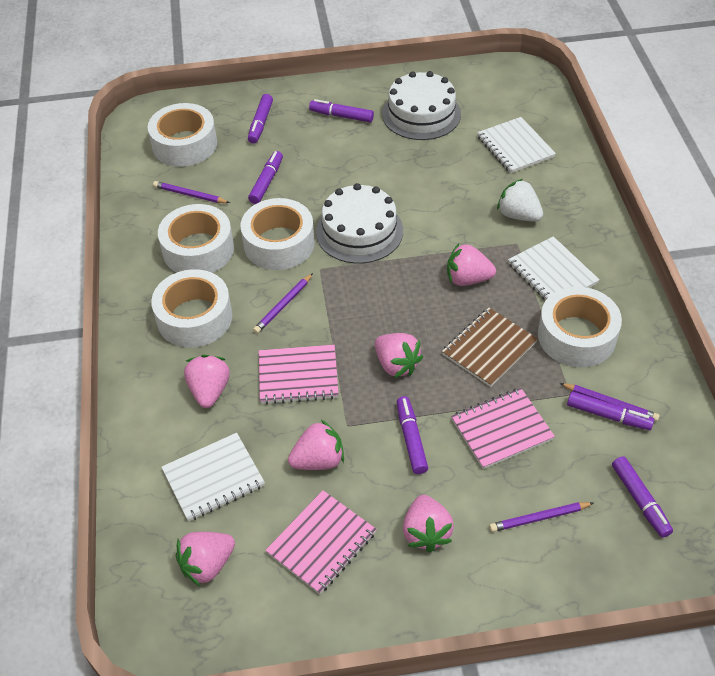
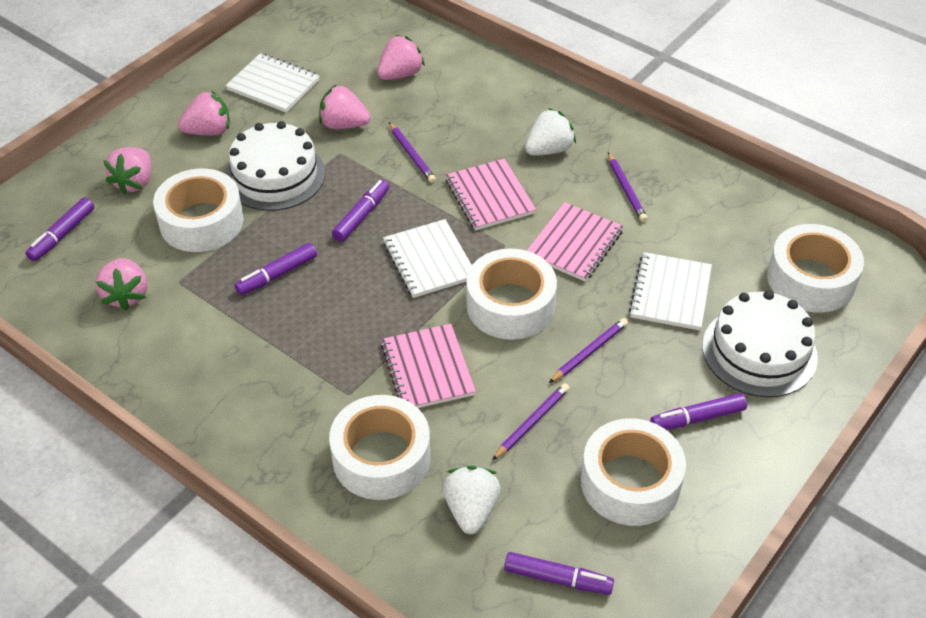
brown notebook: [442,308,538,387] = 1 -> none = 0
pink strawberry: [176,532,235,586] [184,355,230,408] [288,420,344,470] [375,333,423,378] [403,495,454,552] [447,243,496,286] = 6 -> [96,258,147,311] [103,147,151,195] [178,90,230,135] [319,85,371,129] [377,35,425,80] = 5
purple marker: [248,94,273,144] [248,151,283,204] [309,99,374,122] [397,396,428,474] [567,391,654,430] [612,456,673,538] = 6 -> [25,197,94,262] [234,243,317,295] [332,180,389,242] [504,552,614,595] [651,393,747,430] = 5
white strawberry: [497,179,543,222] = 1 -> [443,466,500,534] [525,108,576,156] = 2

